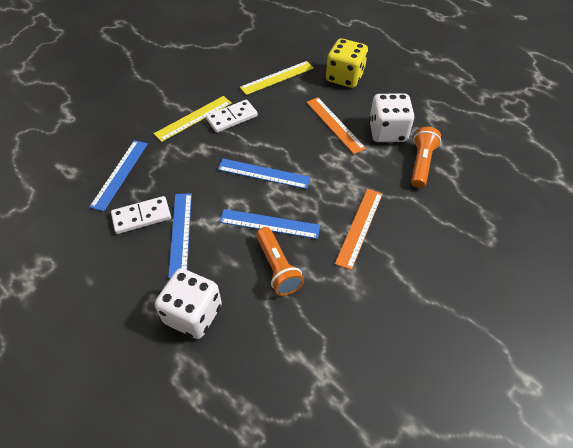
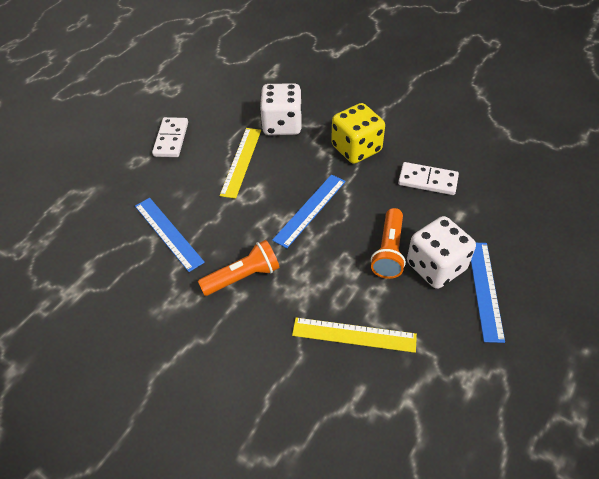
blue ruler: [89,140,148,211] [168,193,192,279] [218,159,311,189] [219,209,320,239] = 4 -> [135,198,205,272] [272,174,346,248] [471,243,505,343] = 3
orange ruler: [307,97,366,154] [335,189,383,270] = 2 -> none = 0

